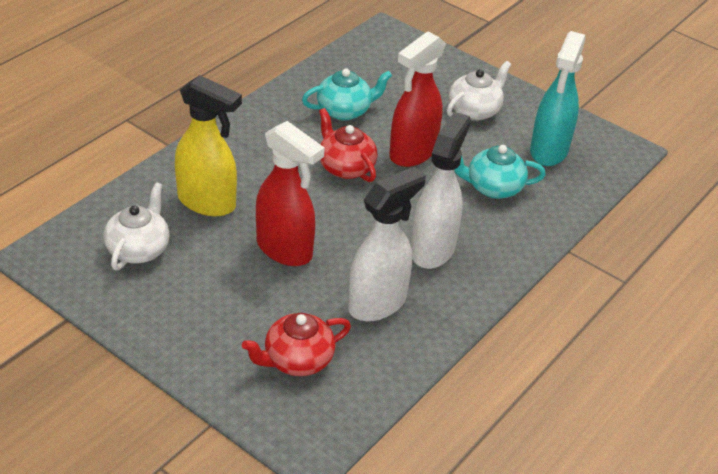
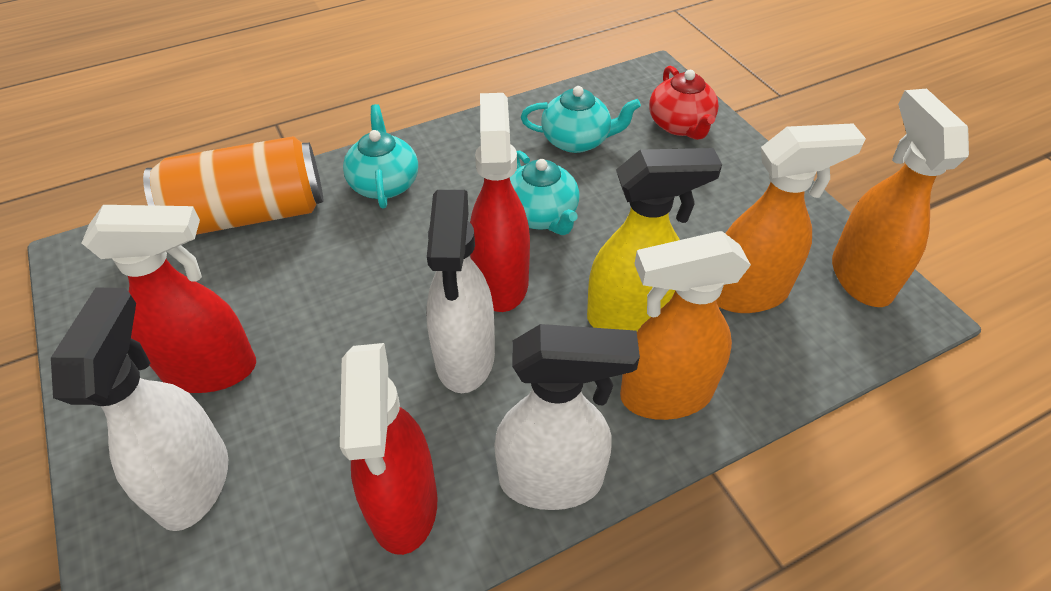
orange can: none = 0 -> [143,136,324,235] = 1
orange spray bottle: none = 0 -> [620,231,751,420] [716,123,866,313] [832,89,969,307] = 3
red spray bottle: [256,121,325,266] [389,32,446,167] = 2 -> [82,205,256,393] [340,343,438,555] [470,93,530,312] = 3
red teapot: [242,313,351,376] [319,108,377,182] = 2 -> [649,66,719,140] = 1
turquoise spray bottle: [530,31,585,166] = 1 -> none = 0
turquoise teapot: [302,68,392,121] [454,145,546,199] = 2 -> [343,104,418,209] [510,150,580,235] [521,86,641,153] = 3
white spray bottle: [348,167,426,321] [411,112,471,269] = 2 -> [51,288,228,531] [426,190,495,393] [494,324,640,510] = 3
white teapot: [103,183,170,270] [447,61,511,121] = 2 -> none = 0

